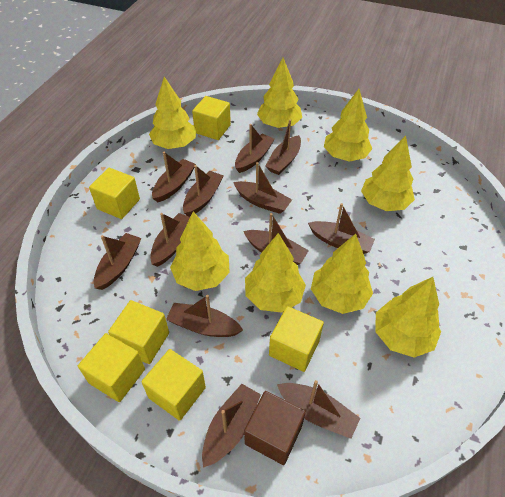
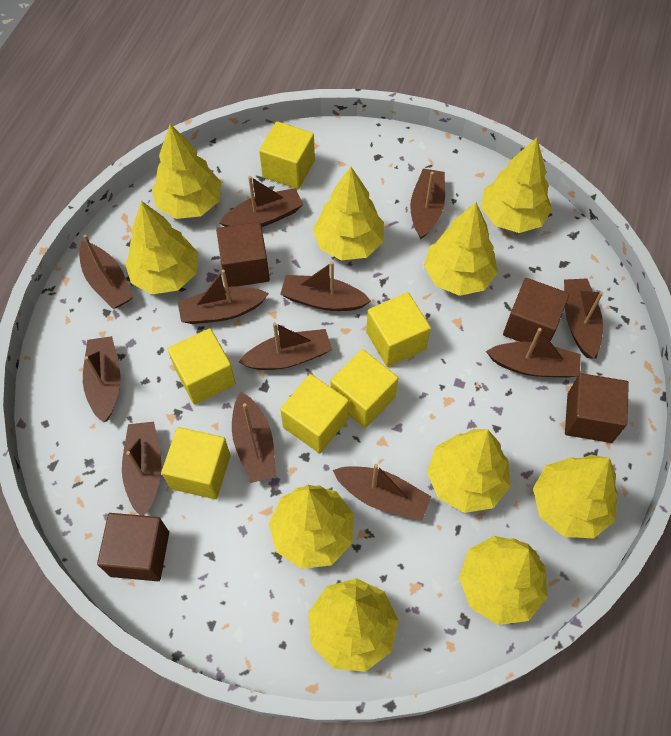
brown cube: [244,391,306,465] = 1 -> [97,513,169,581] [216,222,270,287] [503,278,569,342] [565,373,629,443] = 4
yellow tree: [149,77,196,149] [170,212,230,291] [245,233,306,313] [257,58,302,128] [311,234,373,314] [324,89,372,162] [361,135,415,211] [375,277,441,358] = 8 -> [125,201,198,294] [152,124,222,219] [269,485,354,569] [308,578,399,672] [313,167,384,261] [424,202,498,296] [427,429,511,513] [459,536,548,625] [481,138,552,233] [533,455,618,538] = 10

